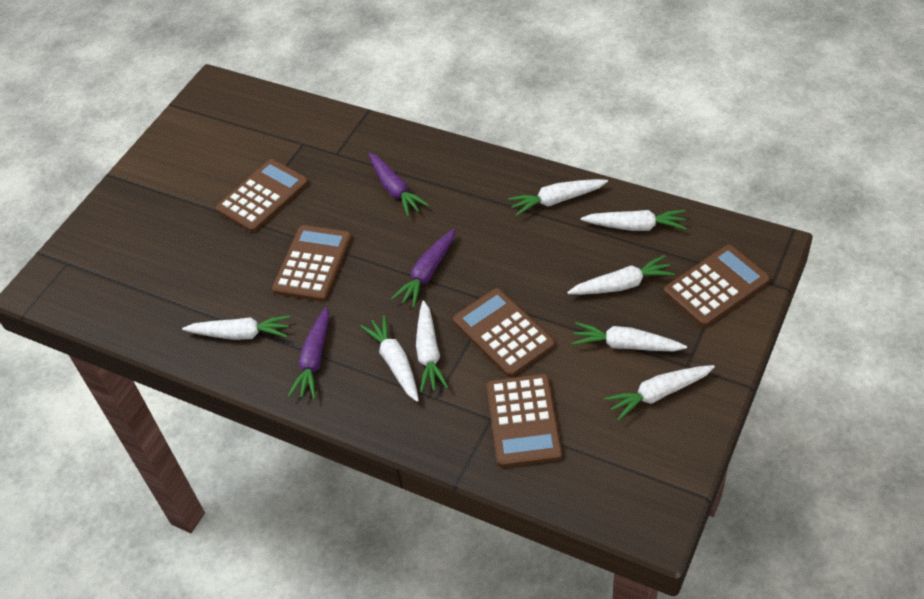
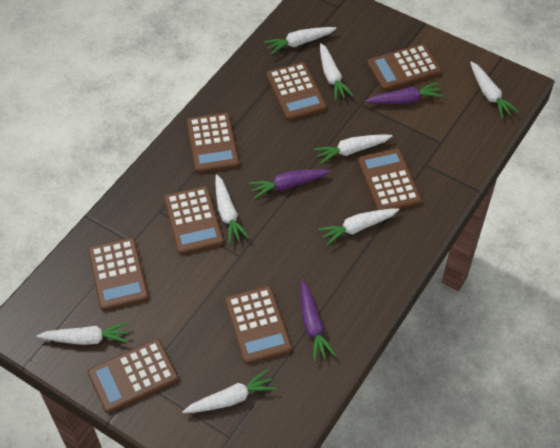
brown calculator: [216,159,309,232] [272,225,352,302] [453,288,555,377] [487,374,562,467] [664,245,770,327] = 5 -> [88,238,149,311] [88,339,179,413] [164,186,224,254] [187,113,239,173] [225,286,292,364] [266,62,326,120] [358,149,422,210] [367,44,441,91] = 8

